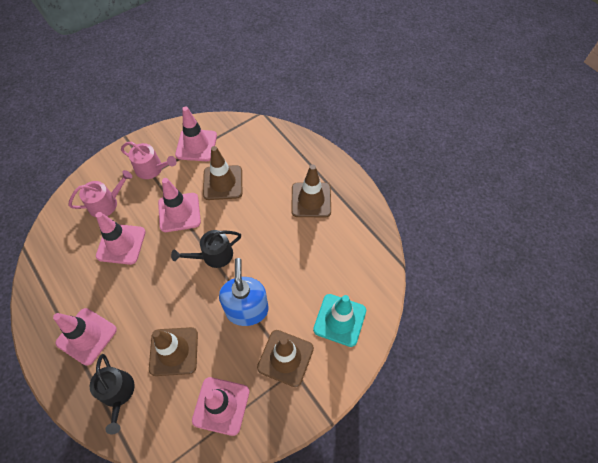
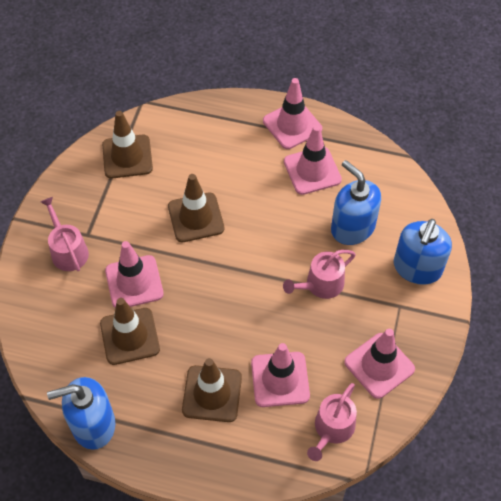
black watering can: [90,354,135,434] [171,230,241,268] = 2 -> none = 0
blue soap dispenser: [219,258,269,326] = 1 -> [47,377,115,450] [331,160,381,245] [394,219,452,285] = 3
pink watering can: [68,170,132,217] [121,142,176,179] = 2 -> [41,197,89,271] [283,250,356,299] [307,383,357,461] = 3
turquoise traffic cone: [313,294,366,347] = 1 -> none = 0

